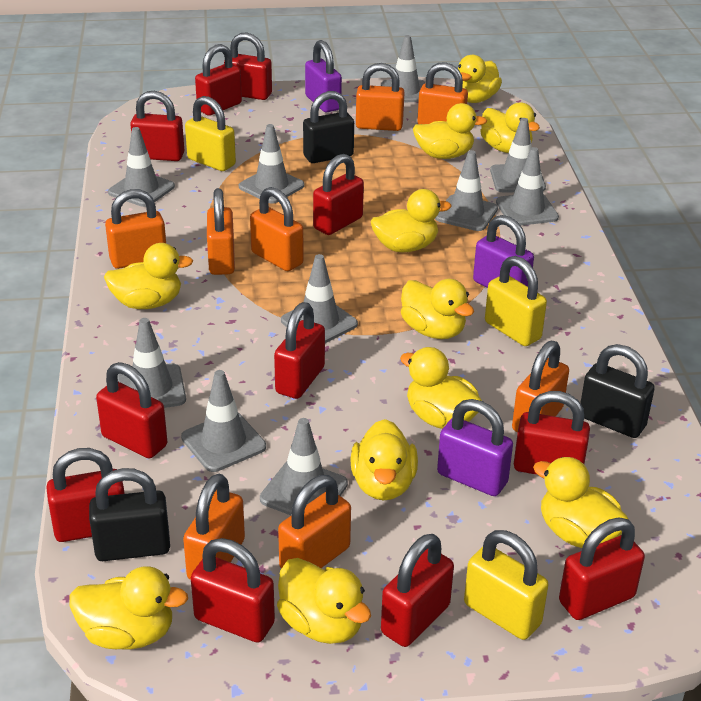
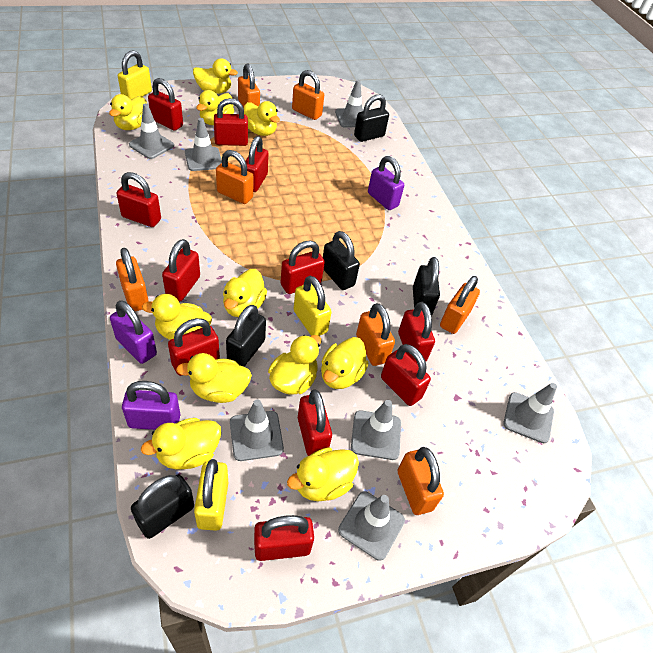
black padlock: [89,468,170,561] [303,91,354,163] [581,344,655,438] = 3 -> [131,474,194,539] [226,305,266,367] [323,231,360,290] [354,94,389,142] [413,257,440,316] = 5
grey traffic cone: [108,127,175,207] [117,318,186,408] [181,370,266,472] [239,124,305,204] [260,418,348,515] [281,254,358,343] [381,35,425,102] [435,150,498,231] [490,118,546,193] [496,147,559,226] = 10 -> [129,103,174,159] [185,118,222,171] [230,399,284,461] [335,80,364,128] [338,491,405,561] [351,400,401,460] [503,383,557,443] = 7
orange padlock: [105,189,166,269] [183,474,245,580] [207,188,235,275] [250,187,304,271] [278,475,351,569] [356,63,405,131] [417,62,468,124] [512,341,569,432] = 8 -> [116,248,149,311] [216,150,254,204] [238,64,260,108] [292,70,324,120] [356,303,395,366] [398,447,444,515] [440,276,480,334] = 7

